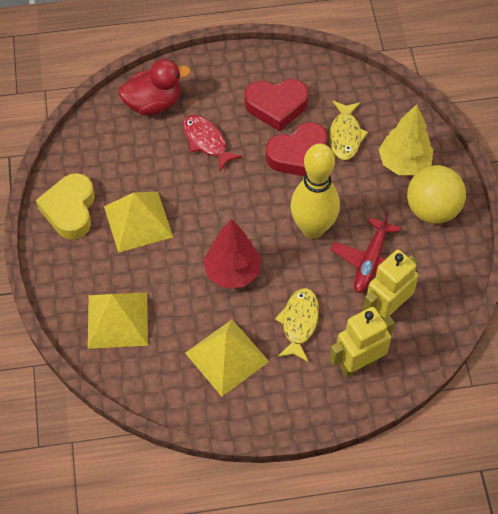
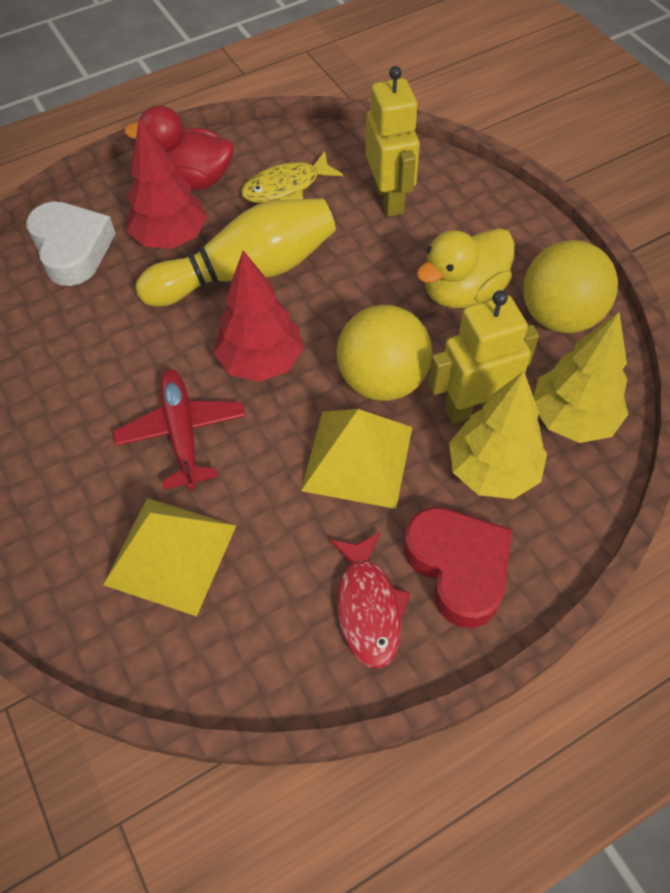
red heart: [245,79,309,132] [266,122,327,176] = 2 -> [404,507,512,628] = 1
red tree: [203,219,261,288] = 1 -> [127,118,207,249] [214,250,304,382] = 2
white heart: none = 0 -> [26,201,116,286] = 1
yellow ball: [407,165,466,224] = 1 -> [337,305,432,401] [523,240,618,333] = 2
yellow duck: none = 0 -> [417,228,515,308] = 1
yellow fish: [275,288,319,362] [329,101,368,160] = 2 -> [241,151,343,203] = 1
yellow heart: [36,173,95,240] = 1 -> none = 0
yellow pyramid: [88,292,148,349] [104,192,173,253] [185,319,269,396] = 3 -> [103,498,236,616] [301,409,412,509] = 2
yellow tree: [379,104,434,175] = 1 -> [449,371,547,499] [534,312,628,443] = 2

